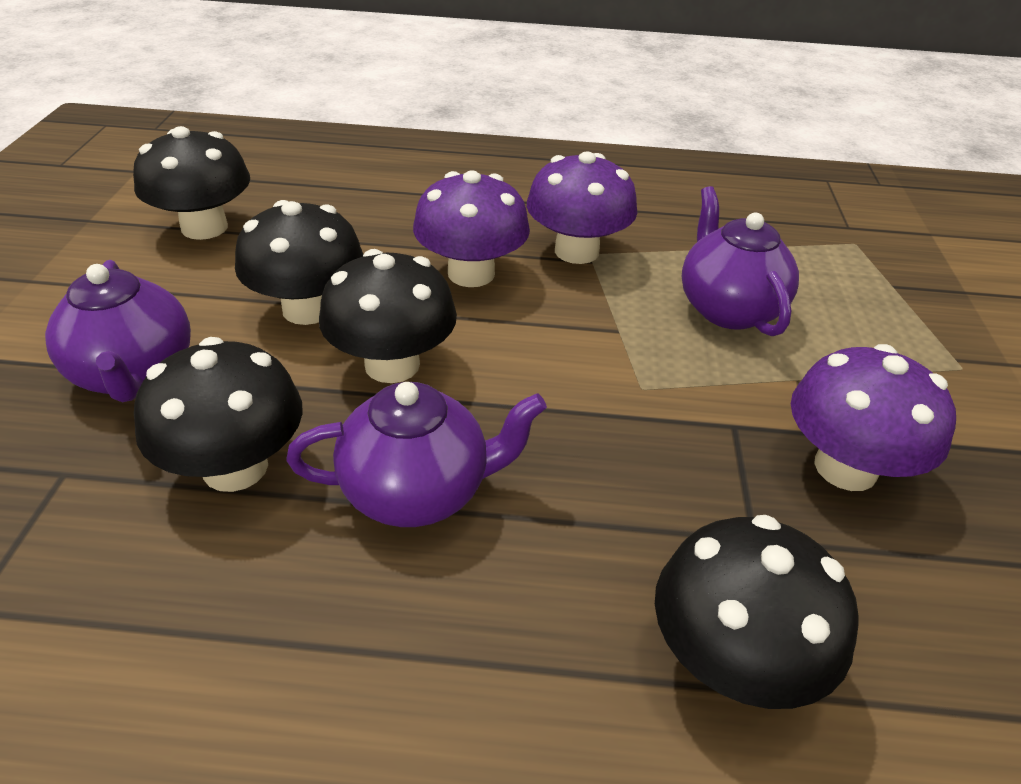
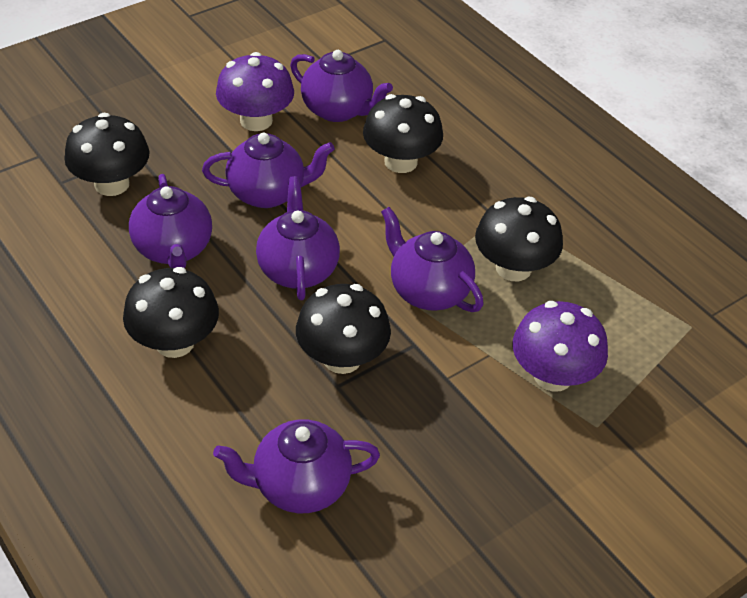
purple mushroom: [413,170,530,287] [527,151,637,264] [791,344,956,491] = 3 -> [216,52,294,131] [513,301,608,392] = 2
purple teapot: [45,260,191,402] [286,382,547,527] [682,186,799,336] = 3 -> [129,174,212,268] [202,133,335,208] [213,419,380,513] [256,176,340,300] [290,50,393,122] [381,207,484,312] = 6

